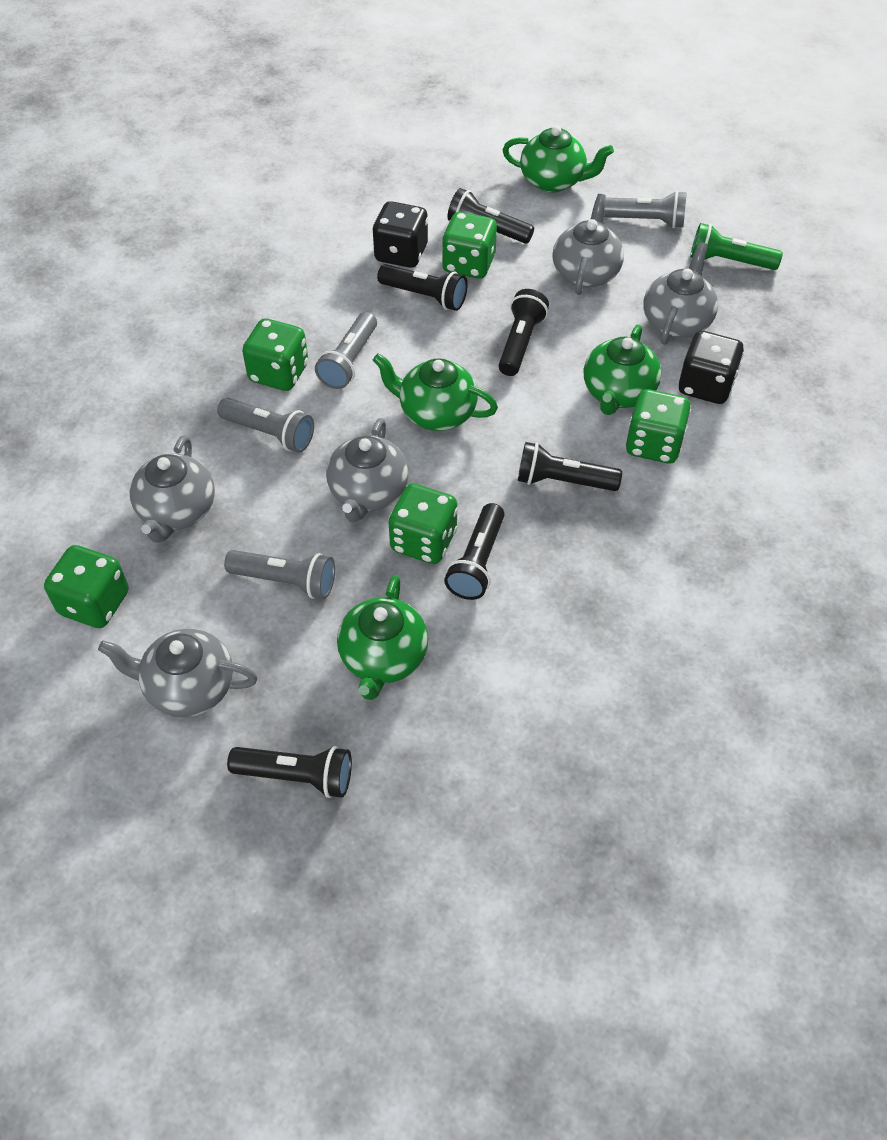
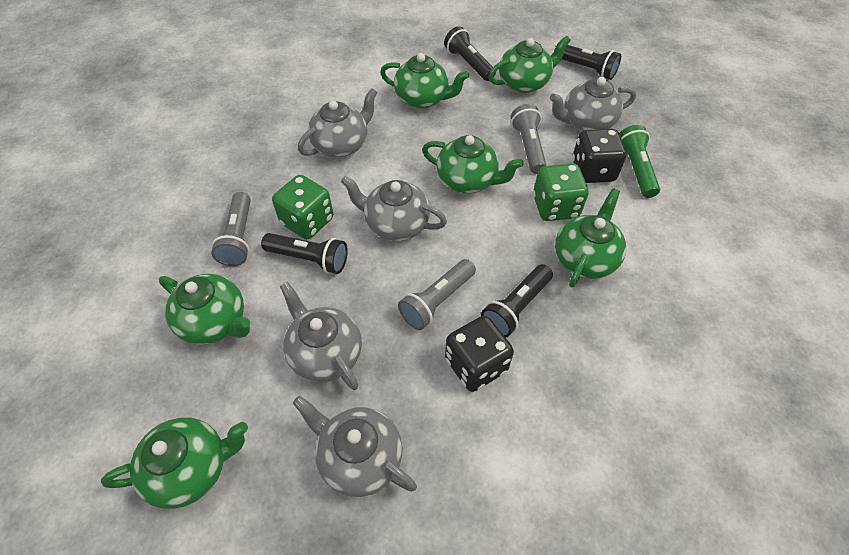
black flashlight: [227,746,352,798] [377,264,468,311] [444,503,504,600] [447,188,534,244] [499,289,549,376] [518,442,622,491] = 6 -> [261,233,348,274] [444,26,496,81] [481,264,553,338] [555,45,621,80] = 4
green dice: [44,545,129,628] [242,318,308,391] [389,484,458,564] [442,212,497,279] [626,389,691,464] = 5 -> [272,175,333,239] [533,163,589,221] = 2
green teapot: [337,575,428,700] [373,353,498,431] [503,125,614,192] [584,324,661,415] = 4 -> [101,417,248,509] [159,274,250,345] [380,53,469,109] [422,135,523,193] [488,36,571,93] [555,188,626,287] = 6
grey flashlight: [217,398,314,453] [224,550,335,599] [315,312,377,389] [604,191,687,228] = 4 -> [211,192,251,266] [398,259,476,330] [511,104,547,174] = 3

